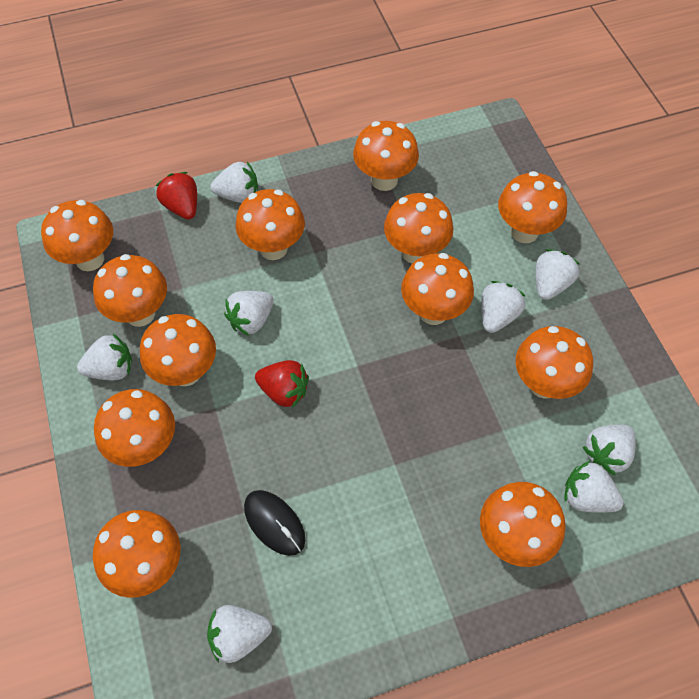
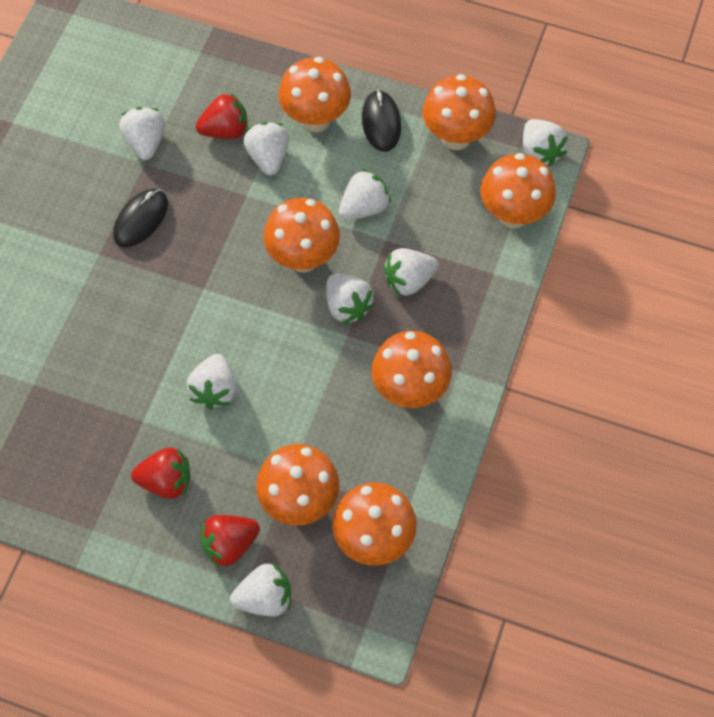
black mouse: [244,490,305,556] = 1 -> [113,189,168,247] [362,90,401,152] = 2
orange mushroom: [41,200,113,271] [93,254,167,327] [93,510,181,598] [94,389,175,467] [140,314,216,386] [236,189,305,260] [353,121,419,191] [384,193,453,264] [401,253,474,325] [480,482,565,567] [498,171,567,243] [516,326,593,399] = 12 -> [256,444,340,526] [263,198,340,272] [278,57,351,132] [332,482,417,566] [371,331,452,408] [422,74,496,150] [481,153,556,228] = 7
red strawberry: [156,172,197,219] [255,360,309,408] = 2 -> [131,447,191,499] [196,92,248,139] [200,515,260,568] = 3

